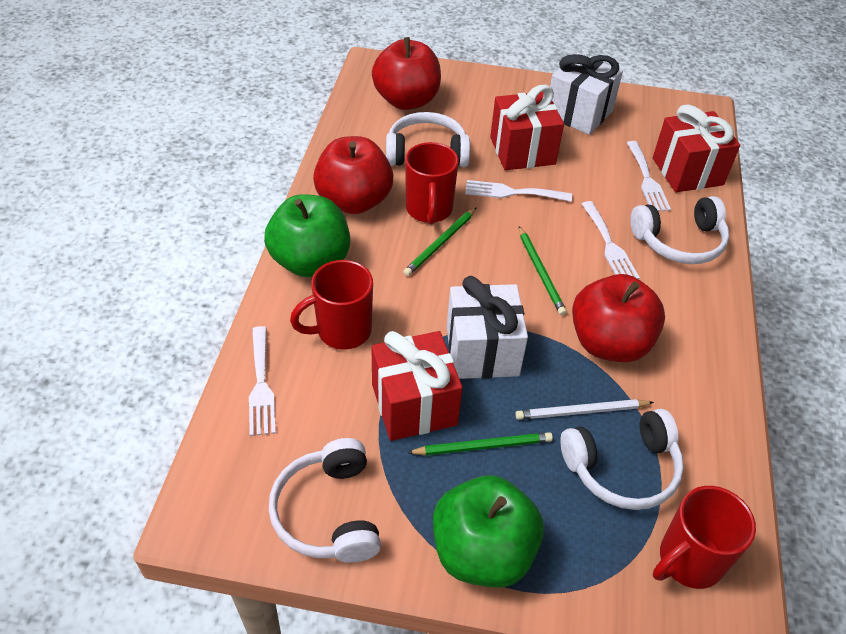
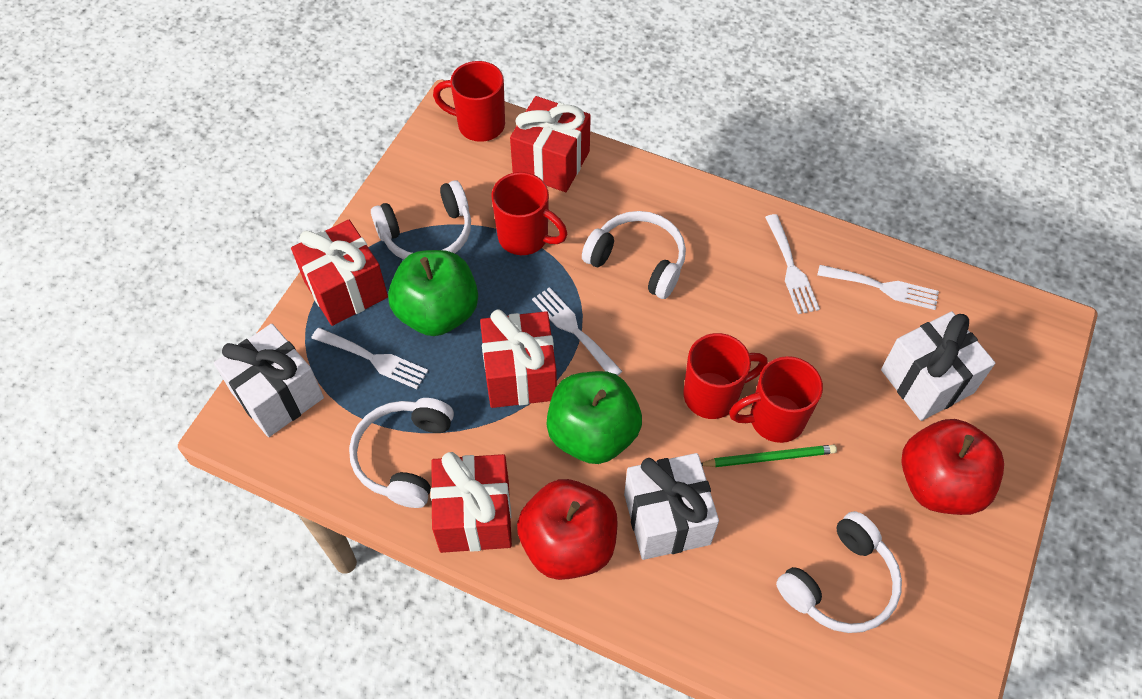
green pencil: [403,207,477,276] [407,432,553,456] [519,226,567,315] = 3 -> [701,445,837,467] = 1
red apple: [313,136,393,214] [372,37,441,110] [572,274,665,362] = 3 -> [517,479,618,580] [901,419,1004,515] = 2
red gift: [371,331,463,441] [490,85,564,170] [653,104,740,192] = 3 -> [291,220,388,326] [431,452,512,553] [480,309,557,408] [510,96,591,192] = 4
red mug: [290,260,373,350] [405,142,459,224] [653,486,756,589] = 3 -> [433,61,505,142] [492,172,567,255] [683,333,768,419] [729,356,823,443] = 4
white gift: [447,276,528,379] [550,52,623,135] = 2 -> [214,324,324,437] [624,453,719,560] [881,312,995,421] = 3
white pencil: [515,399,654,420] = 1 -> none = 0

